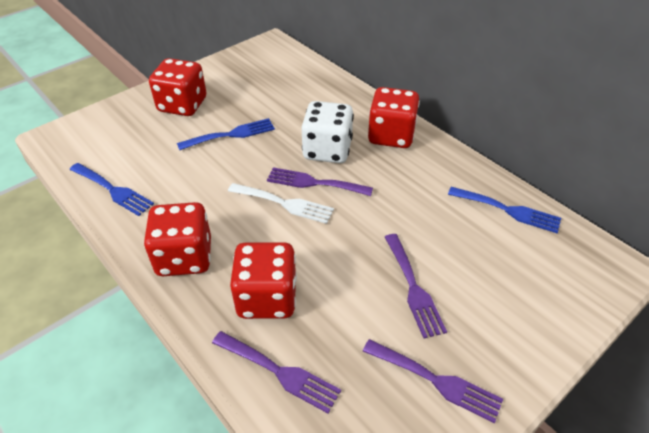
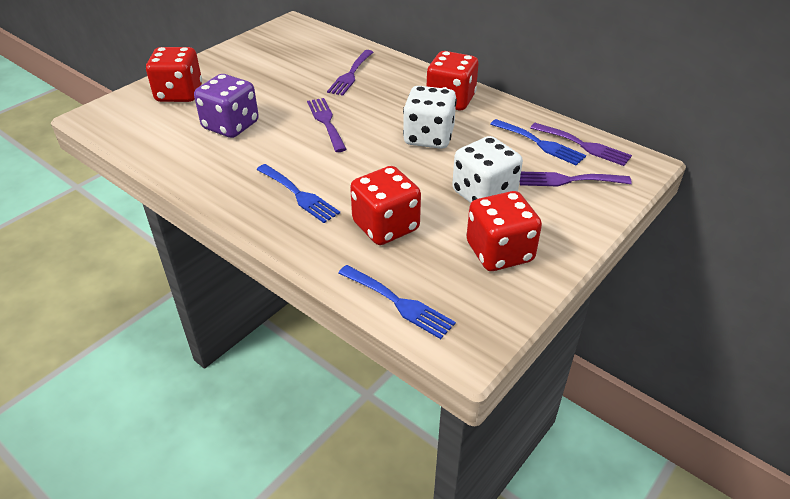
purple dice: none = 0 -> [194,74,259,138] = 1
white dice: [302,101,354,163] = 1 -> [403,86,457,149] [452,136,523,203] = 2
white fork: [228,183,334,224] = 1 -> none = 0

